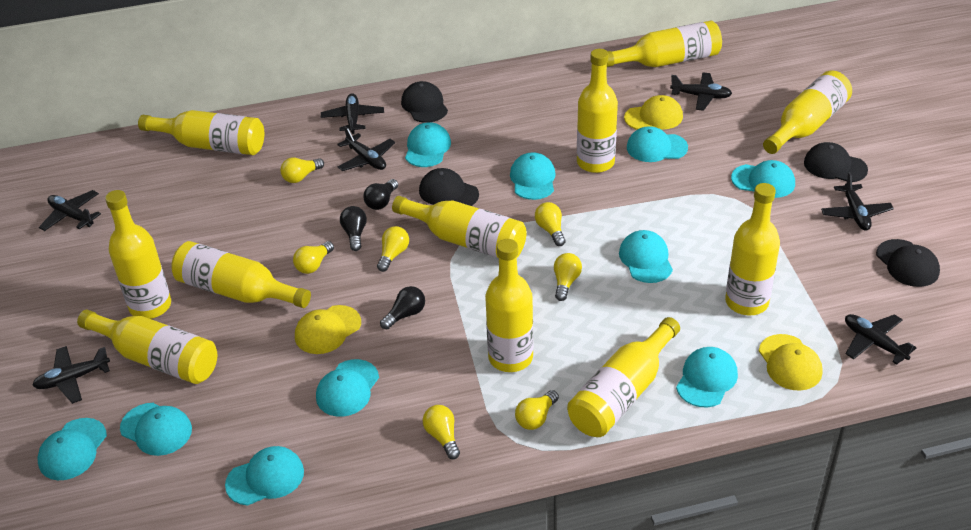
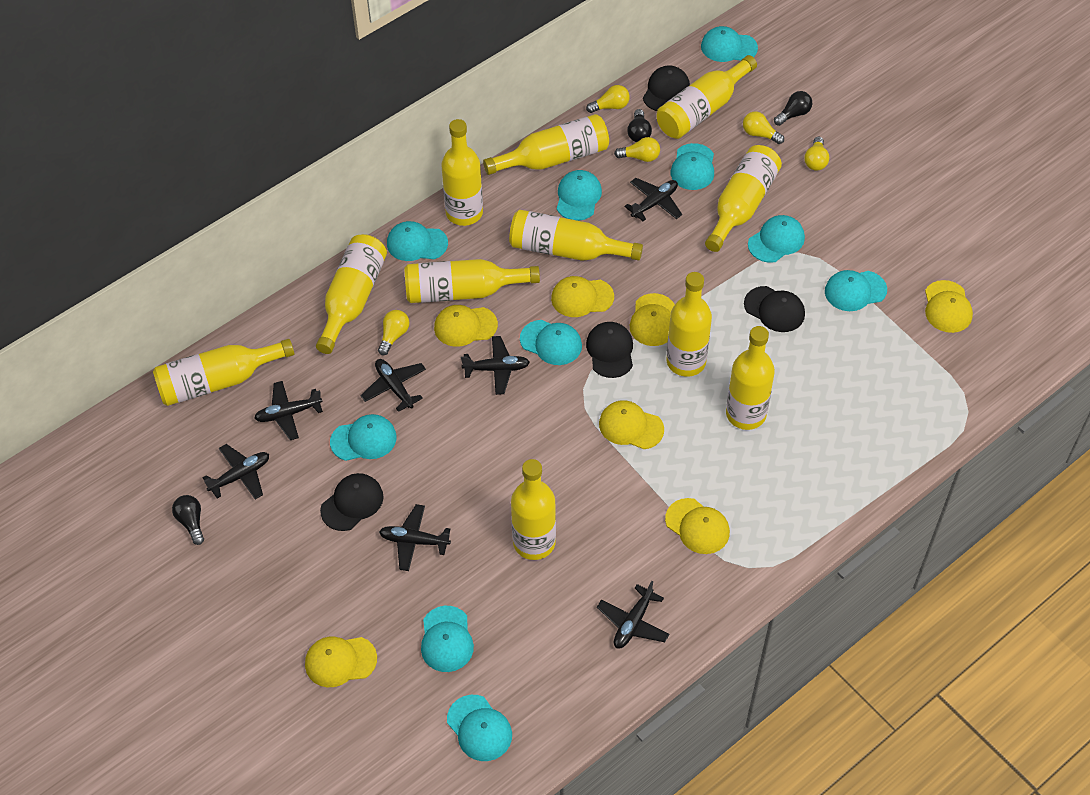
yellow cap: [295,305,361,354] [624,95,683,130] [759,334,823,391] = 3 -> [305,637,377,687] [434,305,498,347] [551,276,614,317] [599,400,664,449] [630,293,675,346] [665,498,730,554] [925,280,973,333] = 7
yellow light bulb: [280,157,324,183] [293,241,334,274] [377,226,409,272] [423,405,460,459] [515,390,559,430] [535,202,566,246] [554,253,582,301] = 7 -> [378,310,410,355] [586,85,630,113] [614,137,660,162] [743,111,784,144] [804,137,829,170] = 5

